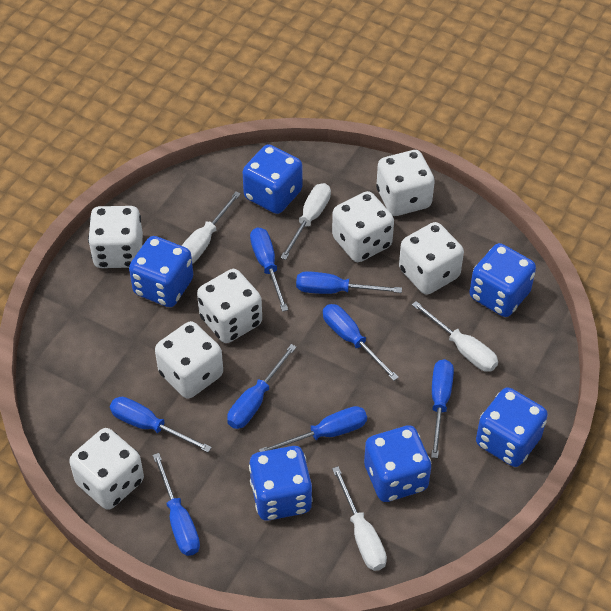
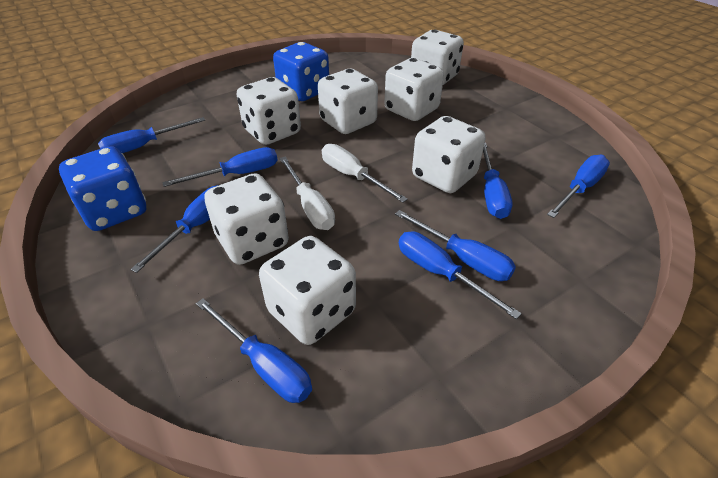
blue dice: [129,236,193,307] [243,144,303,214] [249,446,313,521] [364,425,431,502] [470,243,536,317] [476,387,548,467] = 6 -> [59,146,146,231] [273,42,329,101] = 2
white screwdriver: [182,191,241,264] [280,183,331,260] [332,466,387,571] [412,301,498,372] = 4 -> [279,157,335,230] [322,144,408,203] = 2

